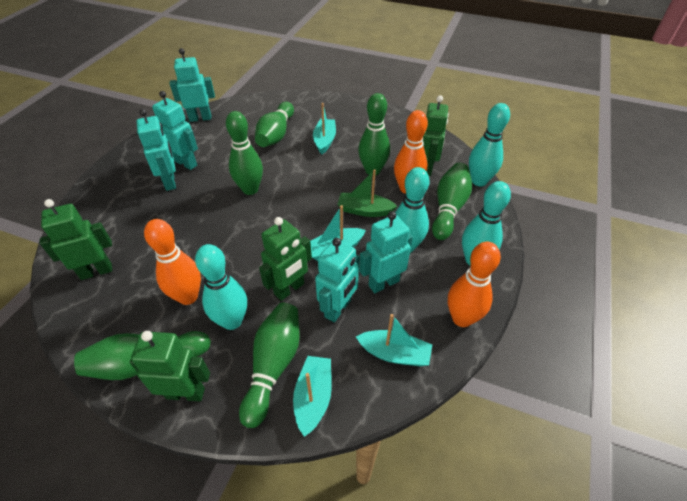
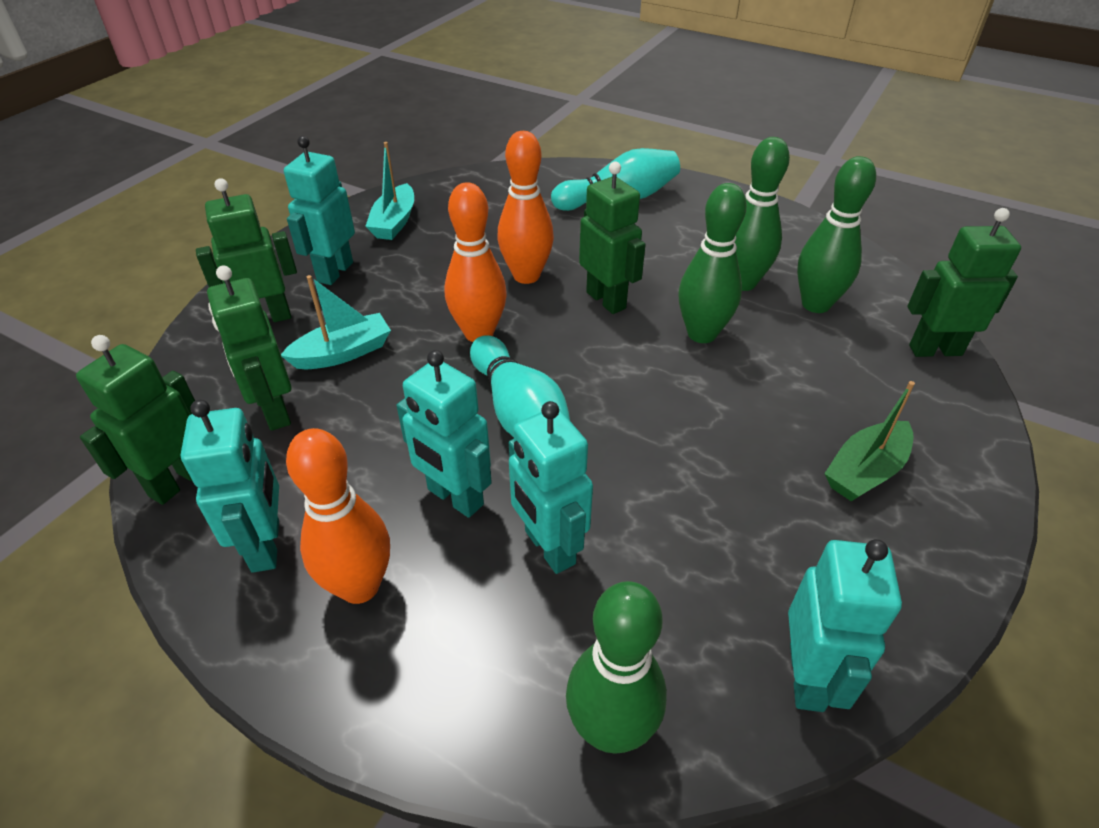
green bowling pin: [74,331,211,380] [226,111,263,195] [239,303,300,428] [255,102,294,147] [358,93,390,176] [432,163,472,240] = 6 -> [566,581,667,754] [678,183,747,343] [735,137,790,291] [797,156,876,313] = 4
green robot: [40,199,112,280] [130,331,210,401] [259,217,312,301] [423,95,449,176] = 4 -> [76,335,195,505] [196,178,297,322] [207,266,292,431] [579,162,646,314] [907,208,1021,357] = 5
turquoise boat: [293,356,332,437] [310,205,366,261] [313,103,336,154] [356,314,432,366] = 4 -> [281,275,391,369] [365,142,414,240] = 2
turquoise bowling pin: [195,244,247,330] [395,167,429,253] [462,181,511,266] [469,103,510,186] = 4 -> [470,335,570,437] [551,148,680,211] = 2

